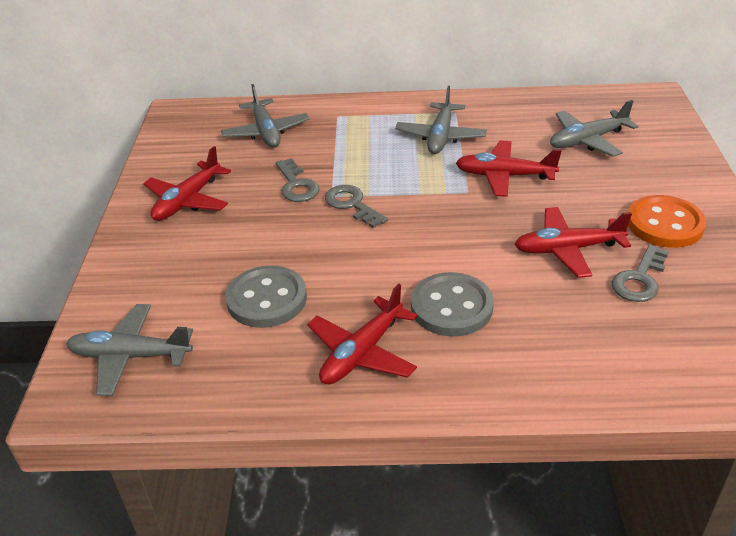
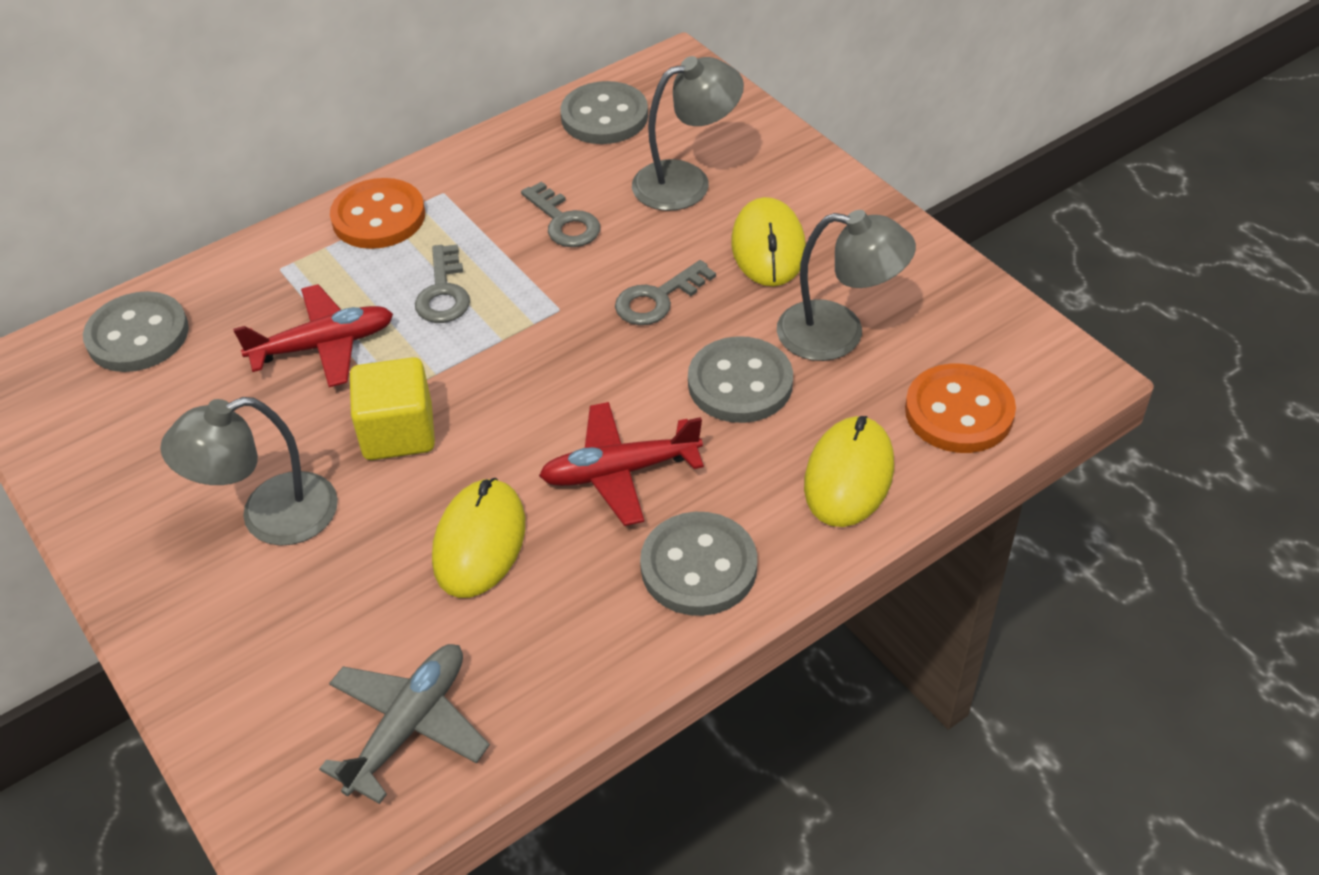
grey button: [225,265,307,328] [411,272,494,337] = 2 -> [83,291,189,372] [560,81,648,144] [640,512,757,616] [688,336,793,423] = 4
grey lamp: none = 0 -> [160,397,338,546] [632,56,744,211] [777,210,916,361] = 3
grey plane: [66,304,193,396] [221,84,310,148] [395,86,487,154] [550,100,639,157] = 4 -> [319,644,490,804] = 1
orange button: [628,195,706,248] = 1 -> [330,178,425,249] [905,364,1016,453] = 2
red plane: [143,146,231,221] [307,284,418,384] [456,140,562,197] [515,207,632,278] = 4 -> [233,284,393,387] [539,402,704,526] = 2
yellow cube: none = 0 -> [350,357,435,460] = 1
yellow mouse: none = 0 -> [432,478,525,598] [731,197,806,286] [804,416,894,527] = 3

